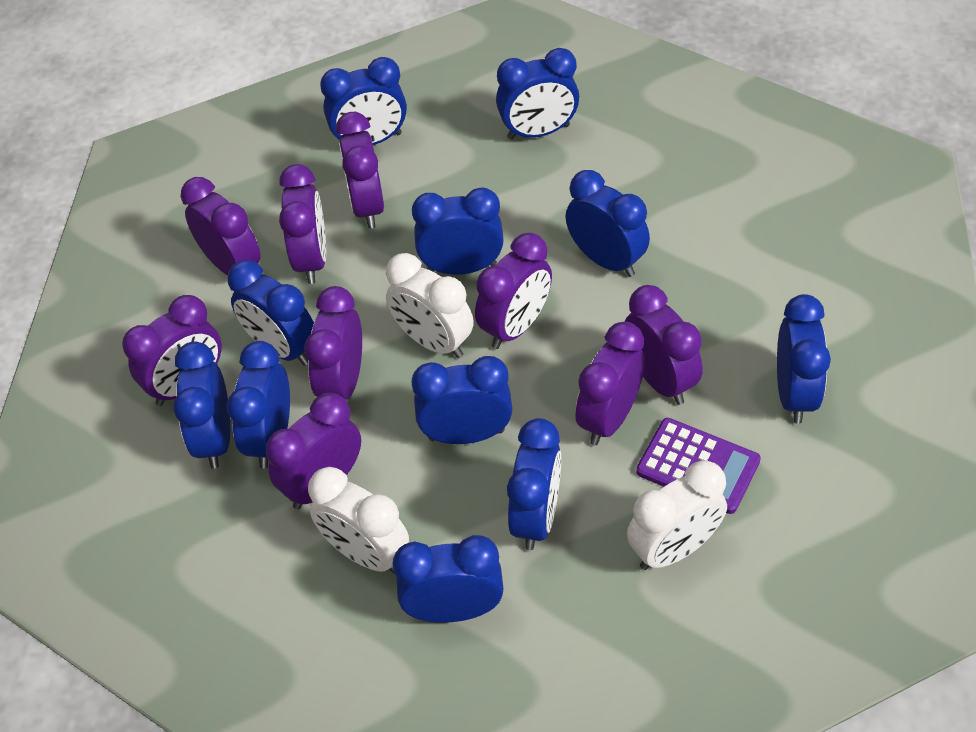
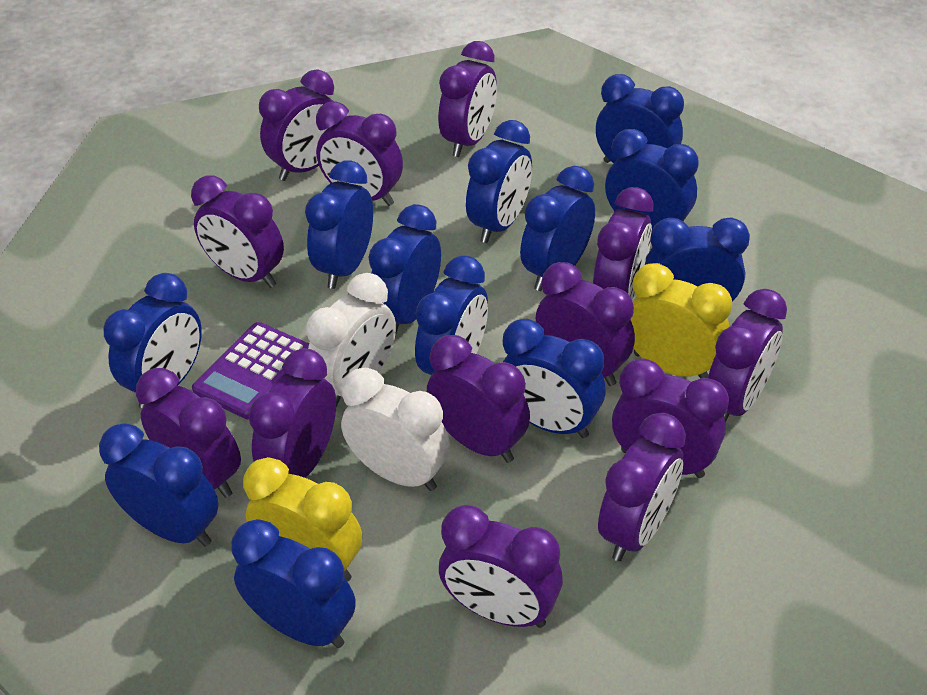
blue clock: [173,341,230,469] [227,341,290,469] [228,260,314,365] [320,57,407,145] [393,535,503,623] [411,356,512,444] [412,187,504,275] [496,48,579,140] [507,418,561,550] [565,170,650,277] [777,294,831,424] = 11 -> [99,423,219,547] [104,273,202,408] [231,519,356,648] [305,160,373,289] [368,204,441,336] [415,255,488,375] [466,120,532,243] [503,319,605,438] [520,166,595,291] [596,74,684,163] [605,129,699,229] [645,218,750,301] = 12
purple clock: [122,295,222,406] [181,177,261,275] [266,393,361,509] [279,164,326,284] [304,286,362,400] [336,112,384,229] [475,233,552,349] [575,322,645,445] [625,285,703,405] = 9 -> [136,368,241,498] [191,176,284,288] [248,348,336,478] [259,69,334,181] [316,102,403,206] [427,335,530,463] [438,41,497,157] [439,505,563,628] [536,262,635,386] [593,187,653,300] [598,413,686,561] [612,358,729,478] [708,289,787,423] = 13
white clock: [308,467,409,573] [386,253,474,358] [627,460,727,570] = 3 -> [306,273,396,407] [341,368,450,491] = 2
yellow clock: none = 0 -> [243,457,362,582] [630,263,732,379] = 2

